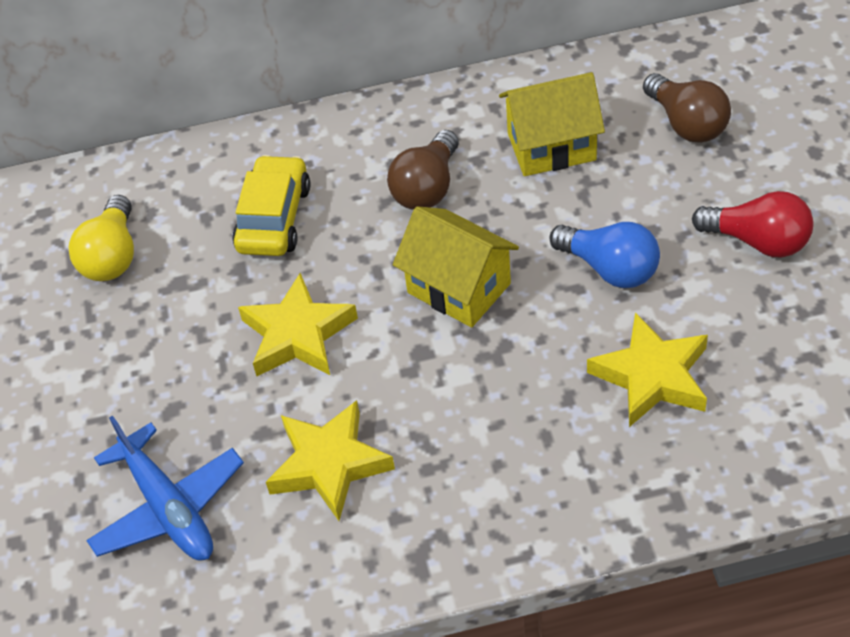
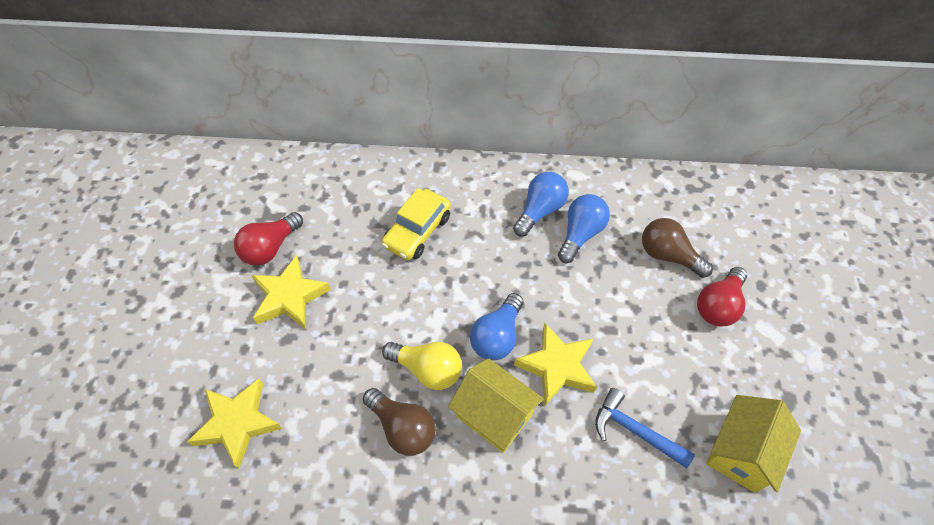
blue hammer: none = 0 -> [595,388,695,468] = 1
blue light bulb: [549,222,660,288] = 1 -> [470,293,523,360] [513,172,569,236] [558,194,610,263] = 3
blue plane: [86,415,244,561] = 1 -> none = 0
red light bulb: [692,191,814,257] = 1 -> [234,212,303,266] [697,267,747,327] = 2

